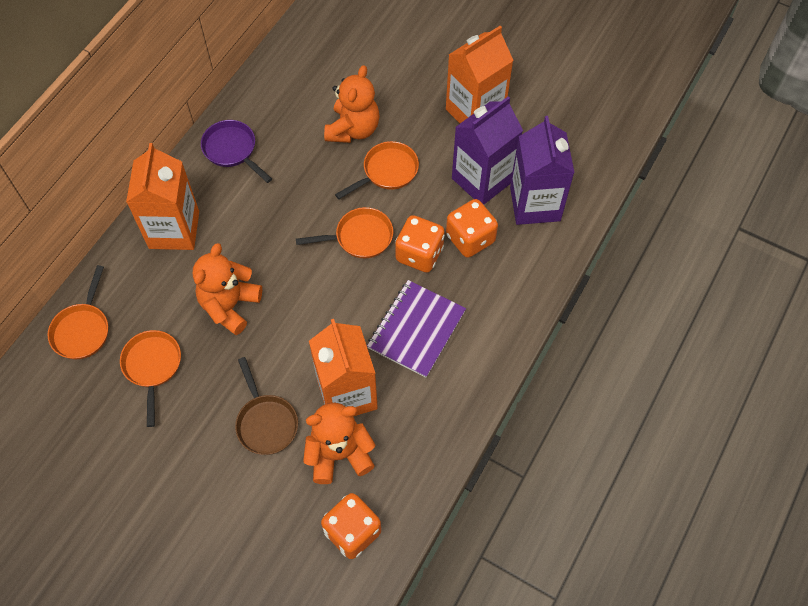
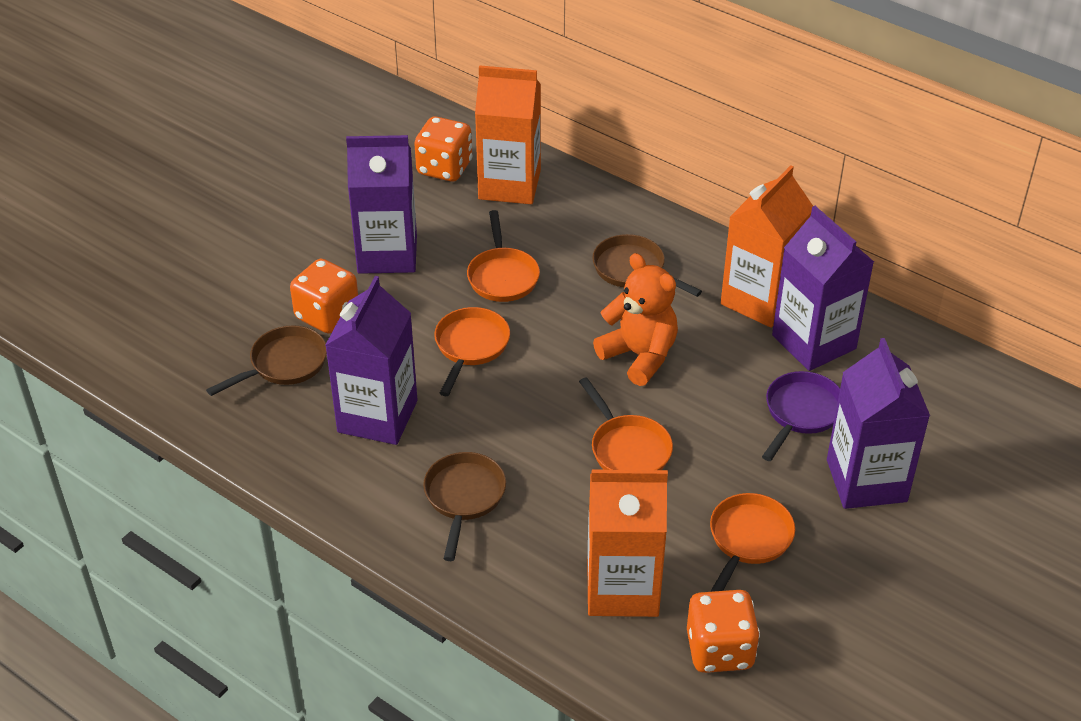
brown pan: [235,357,298,455] = 1 -> [206,325,327,396] [423,452,506,561] [592,234,702,297] = 3
orange teddy bear: [193,243,262,335] [303,403,376,484] [324,65,380,143] = 3 -> [593,253,678,386] = 1
purple carton: [452,96,523,205] [510,116,575,225] = 2 -> [325,276,418,445] [346,135,417,274] [772,206,874,371] [827,338,930,509] = 4
purple notebook: [367,280,466,378] = 1 -> none = 0

